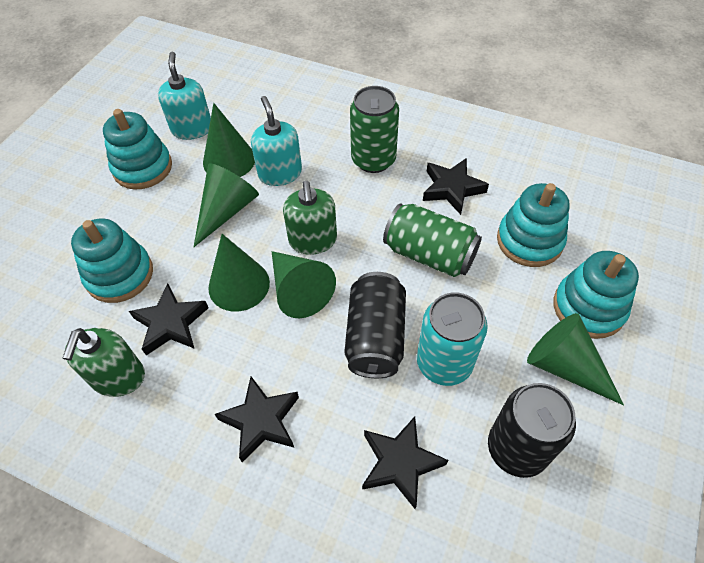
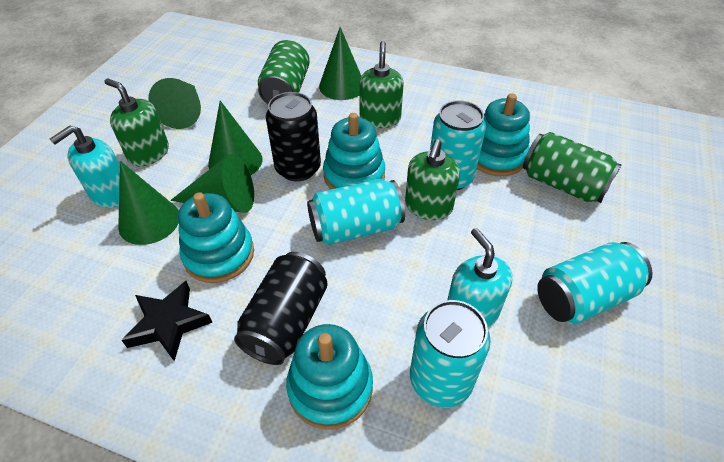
black star: [129,284,208,356] [215,376,299,462] [362,417,448,509] [423,158,489,215] = 4 -> [122,281,213,361] = 1
green soap dispenser: [63,328,145,397] [283,181,337,255] = 2 -> [104,79,169,166] [359,41,404,128] [405,139,460,220] = 3
turquoise can: [417,292,488,386] = 1 -> [307,179,405,245] [410,300,491,407] [430,100,486,190] [537,242,653,325] = 4

